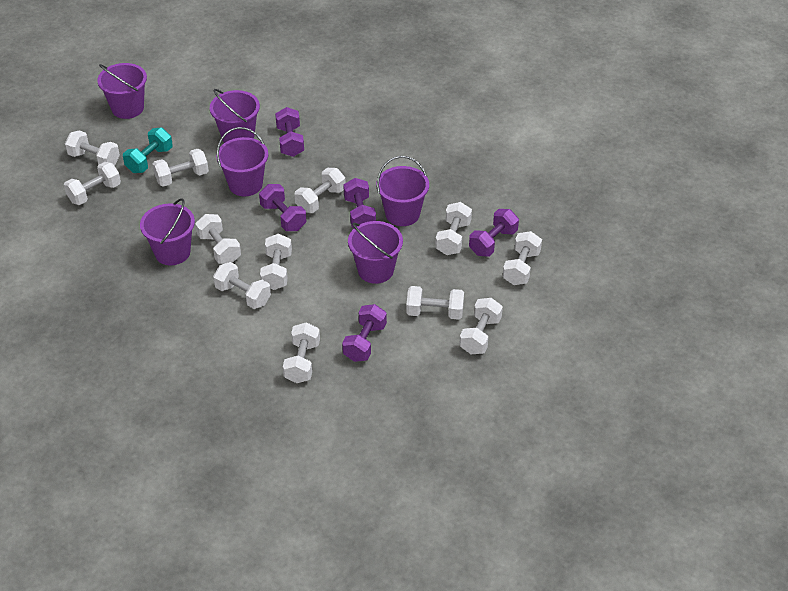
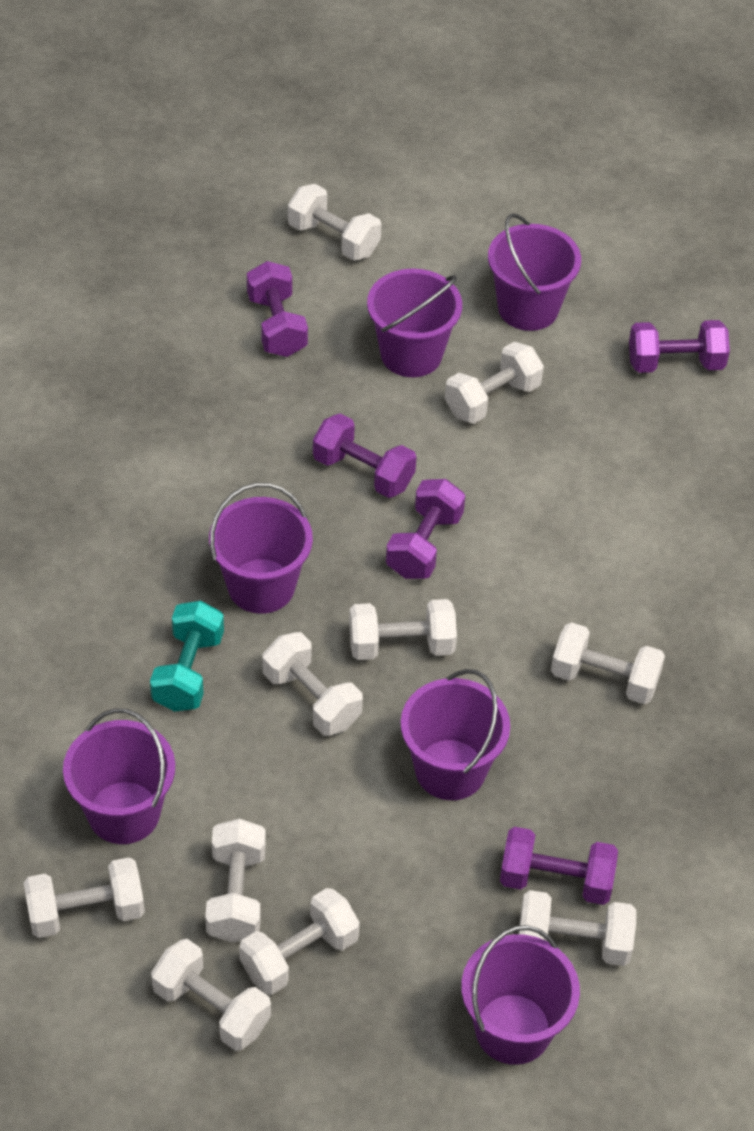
white dumbbell: [64,162,121,205] [65,130,120,166] [153,149,209,187] [195,214,241,264] [213,262,271,309] [260,233,292,290] [283,322,320,383] [294,168,346,213] [406,286,464,320] [435,202,472,255] [459,298,503,354] [503,231,542,285] = 12 -> [24,857,145,938] [151,939,271,1051] [205,819,266,943] [239,888,360,995] [263,632,363,736] [288,184,381,261] [349,599,457,660] [445,342,544,424] [518,890,636,966] [551,622,665,704] = 10

